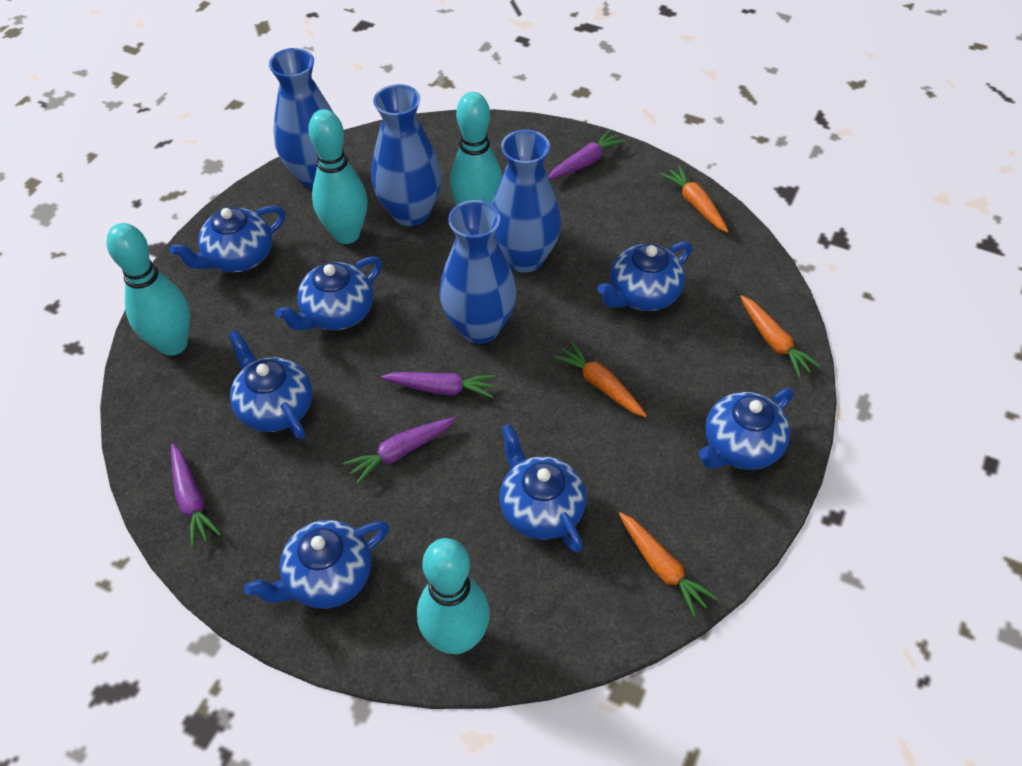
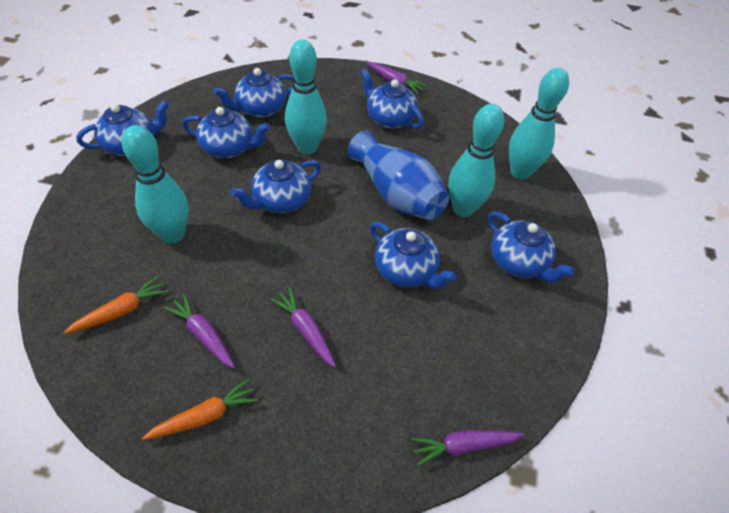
blue vase: [269,48,334,189] [371,84,441,226] [440,200,516,344] [492,130,561,273] = 4 -> [348,130,449,220] = 1
orange carrot: [553,341,647,417] [619,512,718,617] [660,166,729,233] [740,295,821,378] = 4 -> [64,276,168,334] [142,378,258,440] = 2

